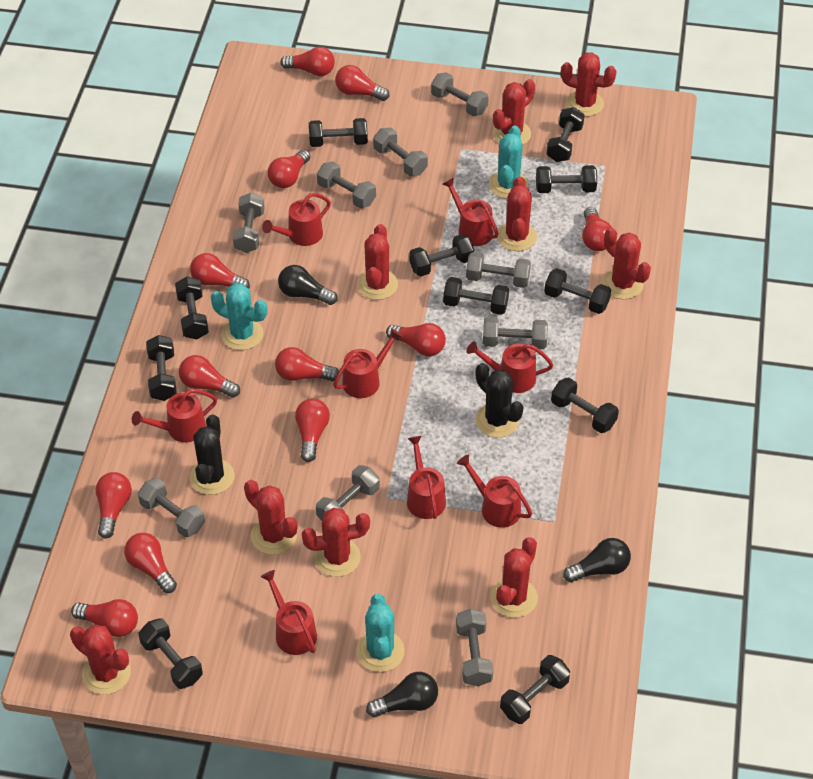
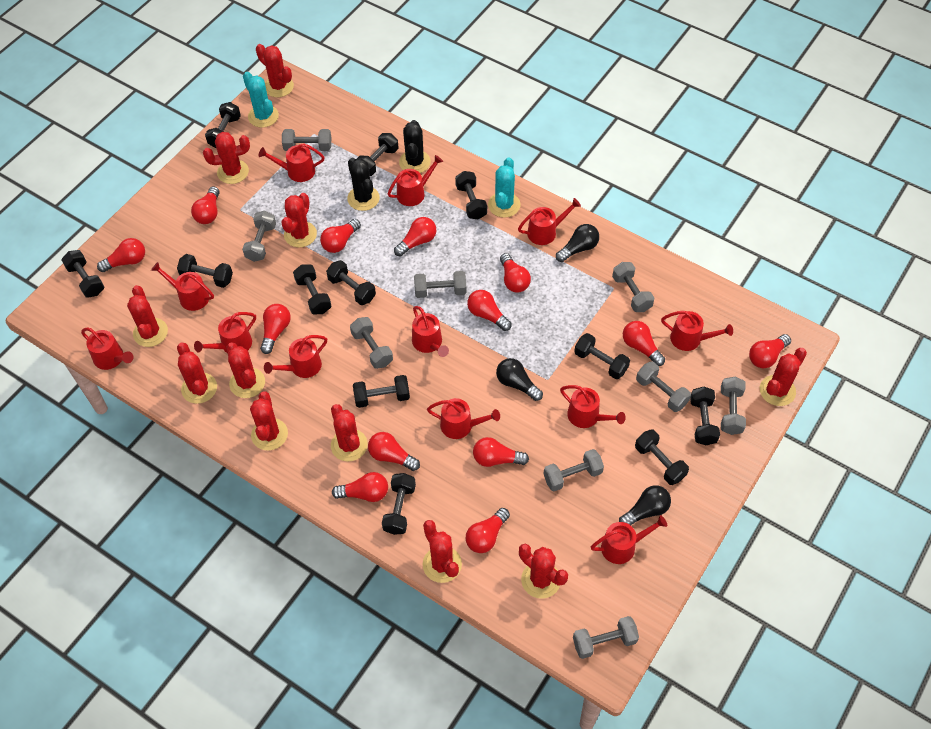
black dumbbell: [138,618,203,689] [146,335,177,401] [175,277,209,340] [309,118,368,147] [409,234,474,276] [443,277,509,315] [500,655,570,724] [536,165,597,193] [544,268,611,314] [547,107,584,162] [551,377,619,433] = 11 -> [62,250,104,298] [177,254,233,288] [205,102,241,148] [293,264,331,315] [326,260,376,305] [353,375,410,408] [357,133,398,176] [382,473,416,535] [455,171,487,220] [574,333,630,379] [635,429,689,485] [690,387,720,445] = 12
red cactus: [70,624,131,695] [244,480,297,555] [302,508,370,577] [357,224,398,300] [490,537,538,618] [493,79,535,145] [497,176,537,251] [561,52,617,117] [602,228,651,299] = 9 -> [127,285,168,347] [177,342,217,404] [203,132,250,184] [226,343,265,398] [250,391,288,451] [256,44,294,97] [281,193,317,247] [331,404,368,462] [423,520,462,583] [519,544,568,599] [760,348,807,406] = 11
red light bulb: [71,599,138,637] [96,472,132,539] [124,533,177,593] [179,355,240,398] [190,253,250,289] [268,149,311,188] [275,347,339,381] [280,47,335,76] [295,399,330,462] [335,65,390,101] [386,323,446,356] [582,207,612,251] = 12 -> [97,238,145,272] [191,186,220,224] [260,304,291,354] [320,219,361,253] [332,472,388,502] [368,432,420,471] [394,217,436,257] [466,508,510,553] [467,290,512,331] [473,437,529,467] [500,253,531,293] [623,321,665,366] [749,334,791,368] = 13
red watering can: [132,389,217,442] [261,570,317,655] [262,193,331,246] [333,328,403,398] [407,436,446,519] [443,178,499,246] [457,455,532,528] [467,341,553,393] = 8 -> [81,327,134,370] [151,262,214,311] [194,312,256,353] [258,143,325,182] [264,335,327,378] [388,155,443,206] [412,306,449,357] [427,398,500,439] [518,198,581,245] [560,385,626,428] [591,515,667,564] [661,311,733,351] = 12
turquoise cactus: [211,283,267,350] [356,594,405,672] [489,126,528,199] = 3 -> [243,72,279,128] [488,157,521,218] = 2

